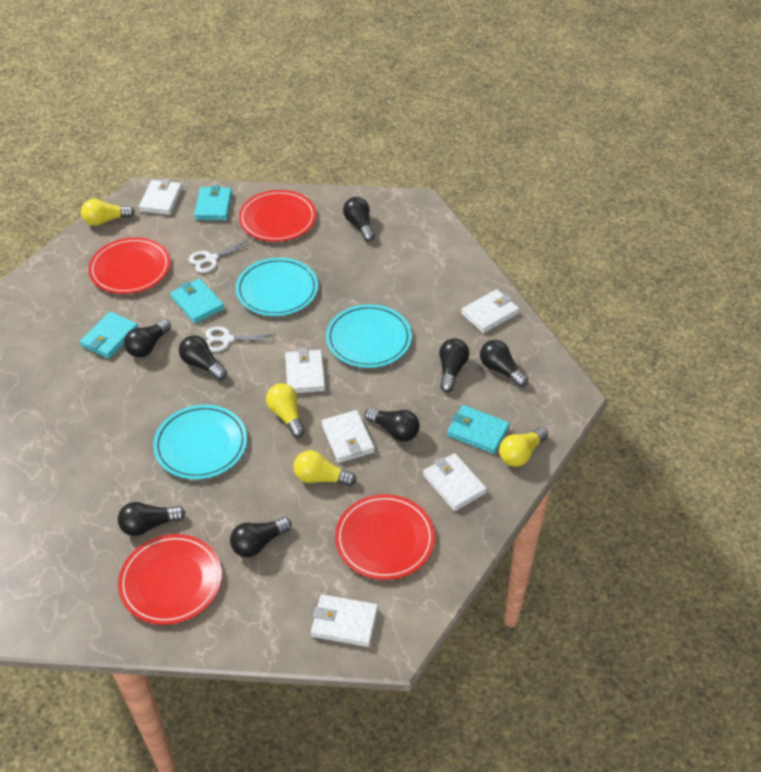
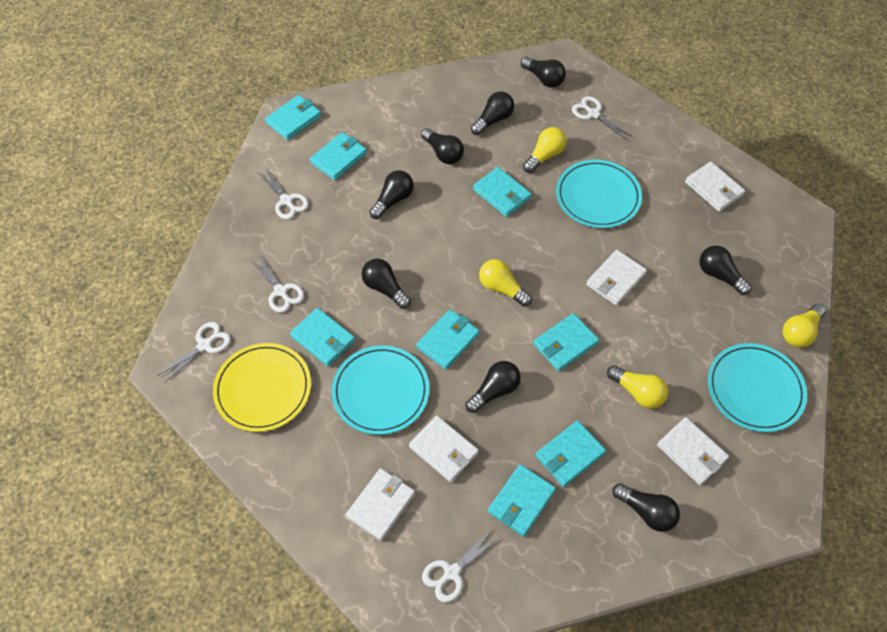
red plate: [88,237,170,294] [118,534,222,625] [239,190,316,242] [335,494,435,580] = 4 -> none = 0
turquoise wallet: [80,312,139,359] [170,278,224,323] [194,185,232,221] [447,405,510,454] = 4 -> [265,95,321,140] [290,308,355,366] [310,132,367,180] [416,309,480,370] [473,167,531,217] [488,464,556,537] [533,313,599,371] [536,421,606,487] = 8
white scissors: [189,239,253,273] [205,326,276,352] = 2 -> [157,322,231,383] [251,255,304,313] [259,169,309,219] [422,528,500,603] [572,96,631,140] = 5
white wallet: [139,179,182,215] [285,348,325,393] [311,594,378,647] [321,410,375,463] [423,453,487,511] [461,289,519,333] = 6 -> [346,468,415,541] [409,416,479,482] [586,250,647,306] [657,417,729,485] [685,162,745,212] = 5
yellow plate: none = 0 -> [213,343,311,432] = 1

